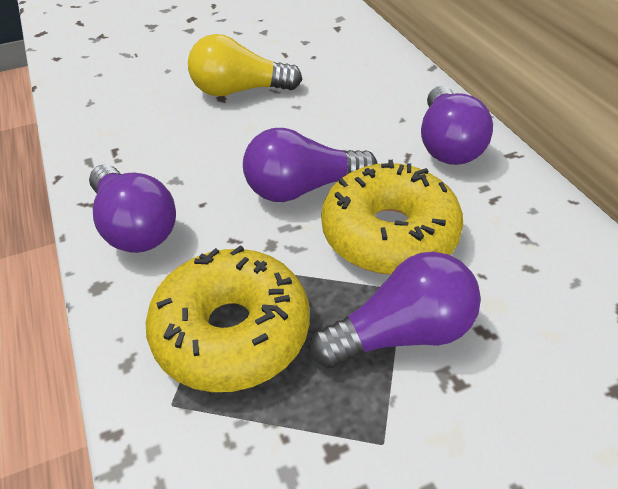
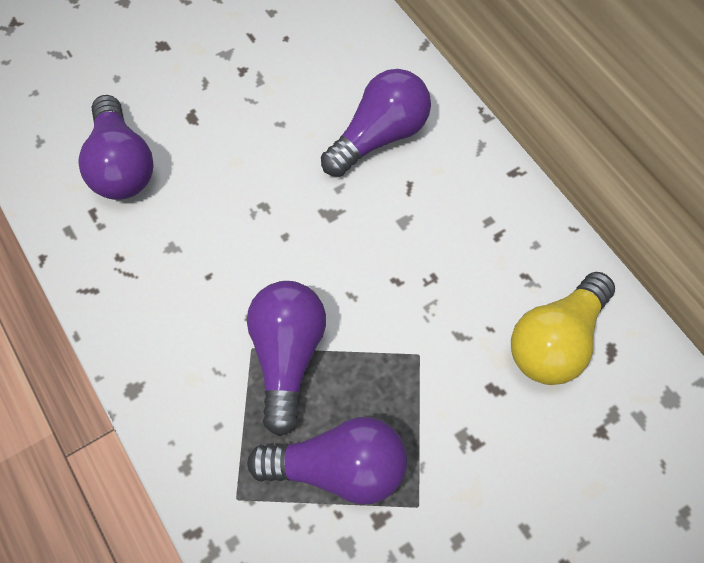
yellow donut: [146,245,309,392] [321,160,463,275] = 2 -> none = 0

